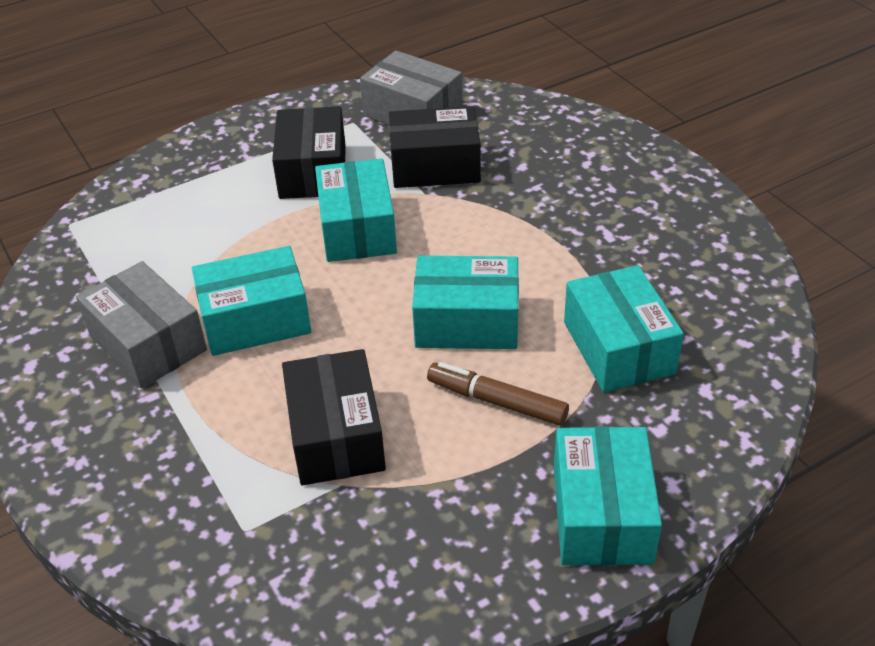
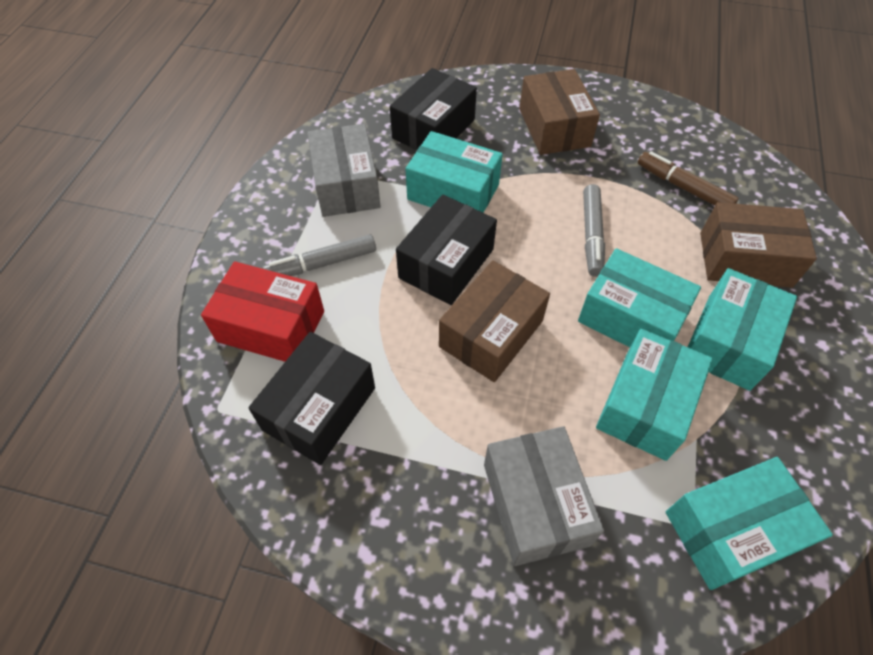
brown box: none = 0 -> [439,260,550,382] [519,69,600,155] [700,202,817,288] = 3
grey marker: none = 0 -> [262,234,376,276] [583,184,605,277] = 2
red box: none = 0 -> [201,262,324,362] = 1

